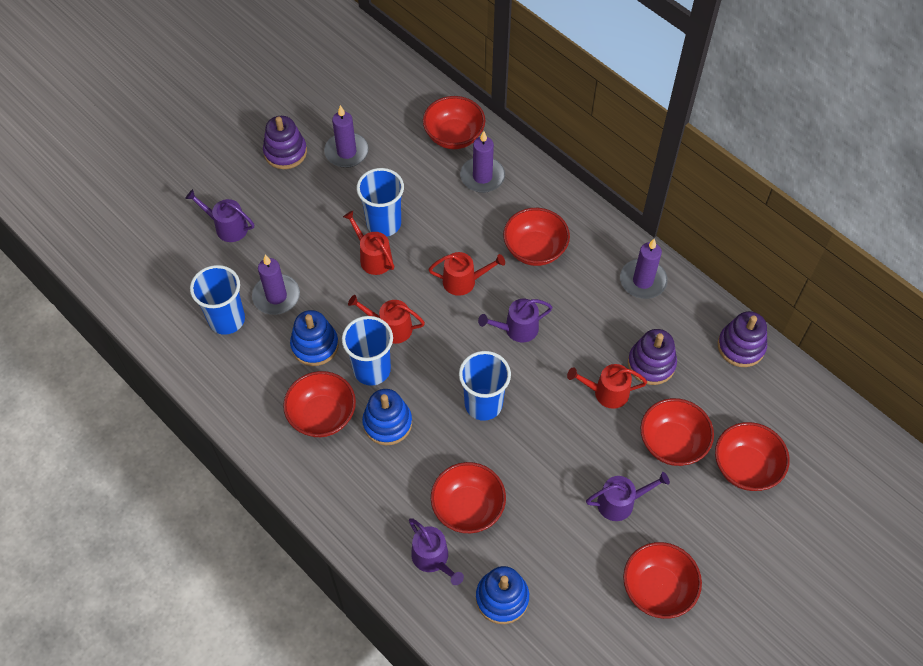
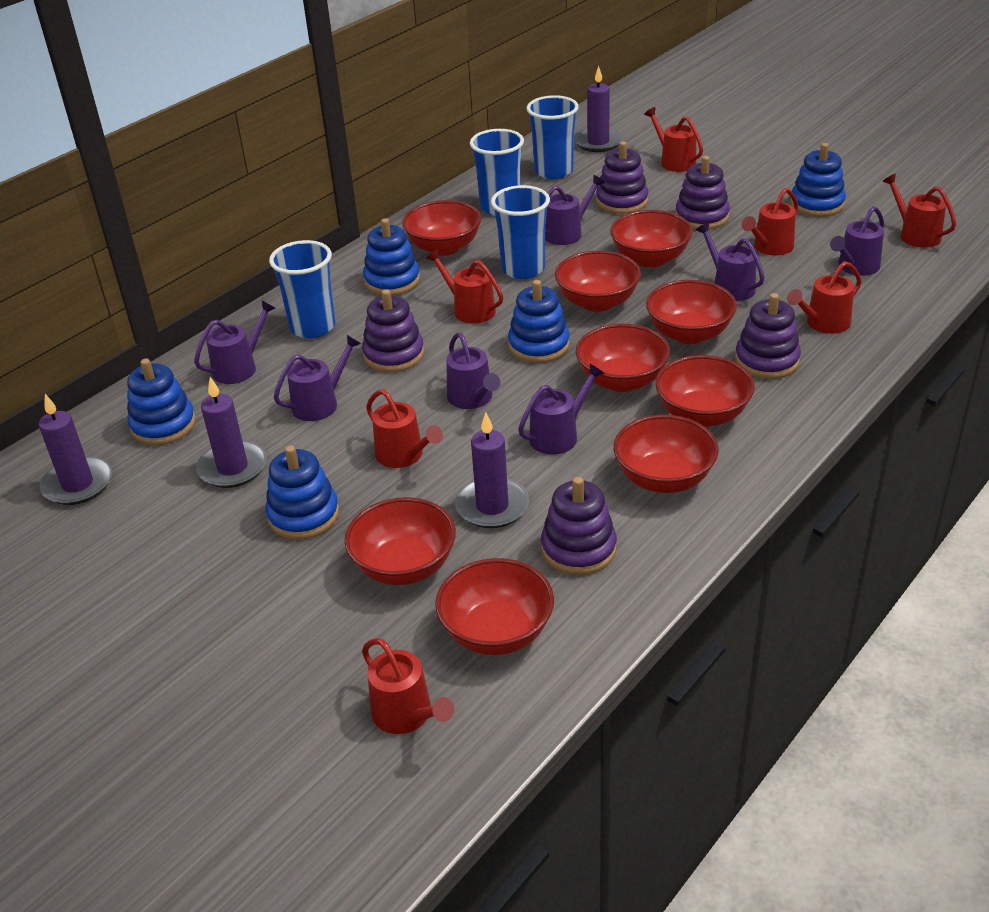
blue stacking toy: [290,310,339,366] [362,389,412,445] [476,566,529,624] = 3 -> [127,359,196,445] [266,445,339,540] [363,218,420,295] [508,280,570,363] [790,143,846,217] = 5
purple stacking toy: [263,116,307,169] [628,329,677,385] [718,311,767,367] = 3 -> [362,289,424,372] [541,477,617,575] [596,142,648,214] [675,156,730,229] [735,293,801,379] = 5
purple watering can: [185,189,254,242] [409,518,464,585] [478,299,553,342] [586,472,670,521] = 4 -> [194,301,276,384] [274,335,361,421] [446,332,500,409] [518,364,604,455] [545,175,605,245] [696,222,764,301] [830,206,884,276] = 7
red bowl: [283,371,356,437] [423,96,485,149] [431,462,506,533] [503,208,570,266] [623,542,702,619] [641,398,714,466] [715,422,790,491] = 7 -> [344,497,456,585] [402,200,481,256] [435,558,554,655] [555,250,641,312] [576,324,670,392] [610,210,693,268] [613,415,719,493] [646,280,737,344] [655,355,755,427] = 9
red watering can: [343,211,394,275] [348,295,425,344] [428,252,505,296] [567,364,647,409] = 4 -> [362,638,454,734] [366,389,443,468] [426,249,503,324] [644,107,703,172] [741,188,798,256] [787,261,862,334] [882,173,956,248] = 7

